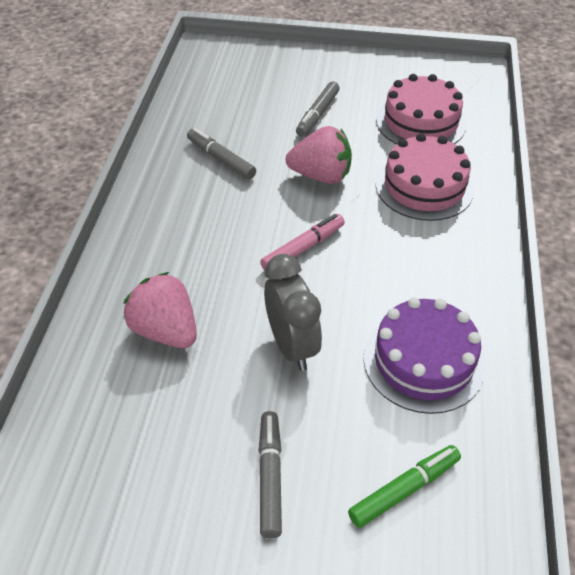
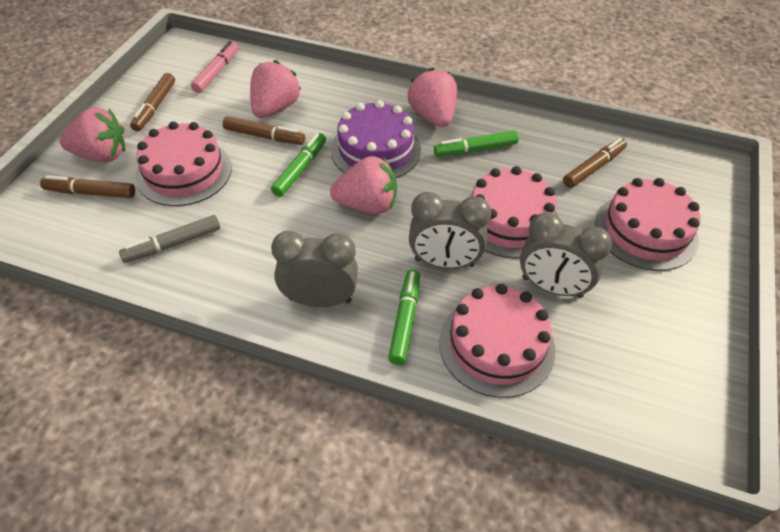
brown marker: none = 0 -> [40,175,135,198] [130,73,175,132] [223,116,305,145] [563,138,627,188] = 4
green marker: [348,445,461,528] = 1 -> [271,133,326,197] [388,269,420,365] [434,131,519,157] = 3
grey clock: [264,254,322,371] = 1 -> [271,231,358,307] [409,192,491,269] [520,212,612,298] = 3
grey marker: [187,128,256,180] [259,411,282,539] [296,81,340,137] = 3 -> [119,215,220,263] = 1
pink cake: [376,74,466,144] [376,133,474,221] = 2 -> [136,121,232,206] [439,284,555,398] [466,166,558,258] [595,178,701,271] = 4
pink strawberry: [124,272,197,348] [286,126,352,184] = 2 -> [60,107,125,162] [250,60,301,118] [330,156,397,214] [408,68,457,127] = 4

